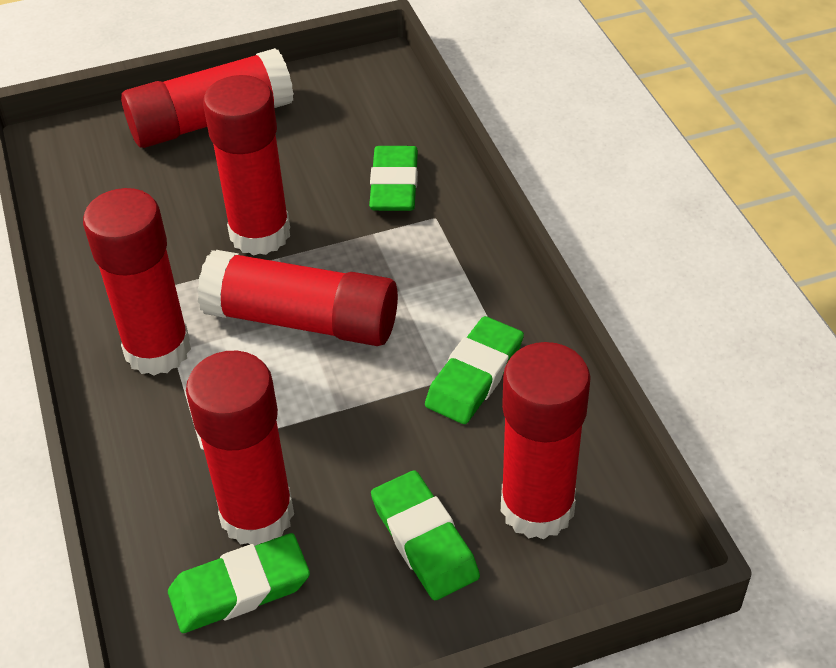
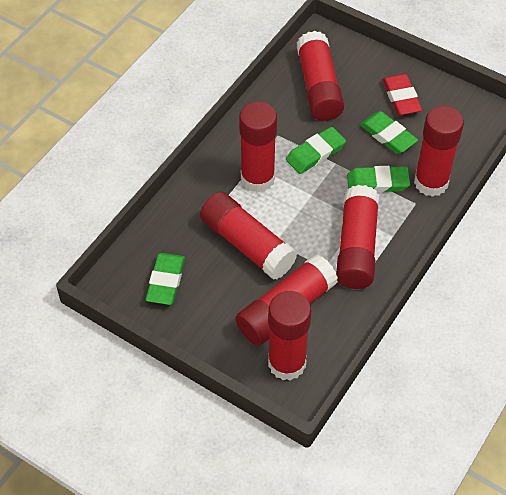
red eraser: none = 0 -> [382,74,422,115] = 1
red glue stick: [83,188,191,376] [121,48,294,148] [186,351,294,546] [197,250,398,346] [203,75,290,256] [501,342,591,539] = 6 -> [200,192,297,280] [236,254,338,346] [239,101,277,193] [268,291,311,381] [296,31,344,121] [336,185,379,289] [414,106,464,197] = 7

